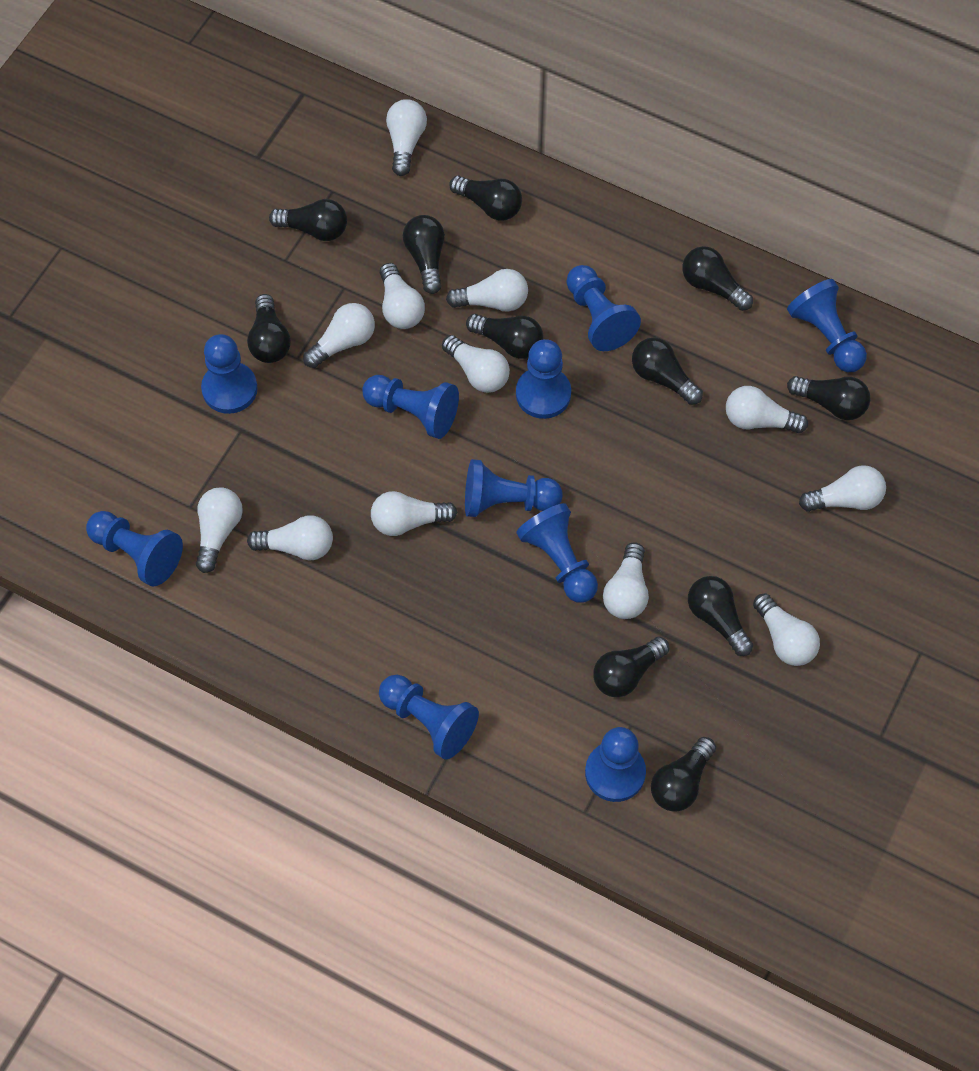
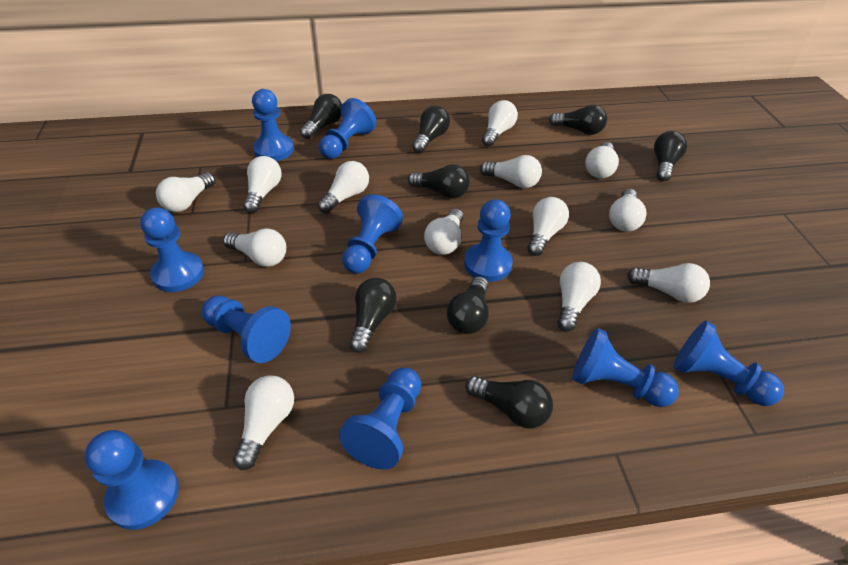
black light bulb: [247,294,291,363] [269,199,347,241] [403,215,445,294] [449,175,522,221] [466,314,543,359] [593,637,669,697] [632,337,703,405] [651,737,716,812] [682,246,753,311] [688,576,753,656] [787,376,870,420] = 11 -> [300,94,342,139] [350,278,396,353] [408,164,470,198] [412,106,450,153] [447,276,489,334] [465,376,553,429] [549,104,607,135] [654,131,687,181] = 8
white light bulb: [196,487,243,573] [247,515,333,561] [303,303,375,368] [371,491,457,536] [380,263,425,329] [386,99,427,176] [442,335,510,393] [446,269,528,312] [603,542,649,619] [726,386,808,433] [753,593,820,666] [799,465,886,512] = 12 -> [156,172,215,212] [223,228,286,267] [233,375,294,470] [243,156,282,213] [318,161,369,213] [424,208,464,255] [480,155,542,188] [482,100,518,146] [527,197,569,256] [557,262,601,332] [585,142,619,178] [609,189,646,232] [627,263,710,303] = 13

